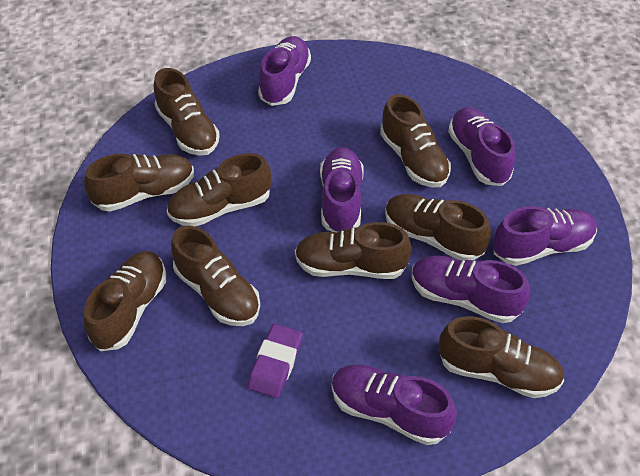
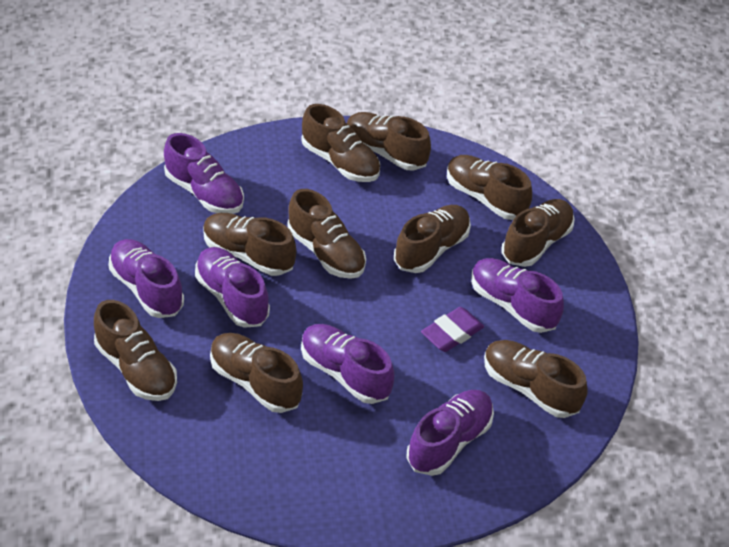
brown shoe: [84,154,194,212] [84,251,166,351] [154,68,220,156] [167,153,271,226] [171,225,260,326] [295,222,412,279] [380,94,451,187] [385,194,491,260] [439,316,564,398] = 9 -> [94,300,177,401] [203,213,296,276] [210,333,303,413] [288,189,366,279] [301,104,380,182] [347,112,431,171] [394,205,471,273] [447,155,532,220] [484,340,588,418] [501,199,575,267] = 10

